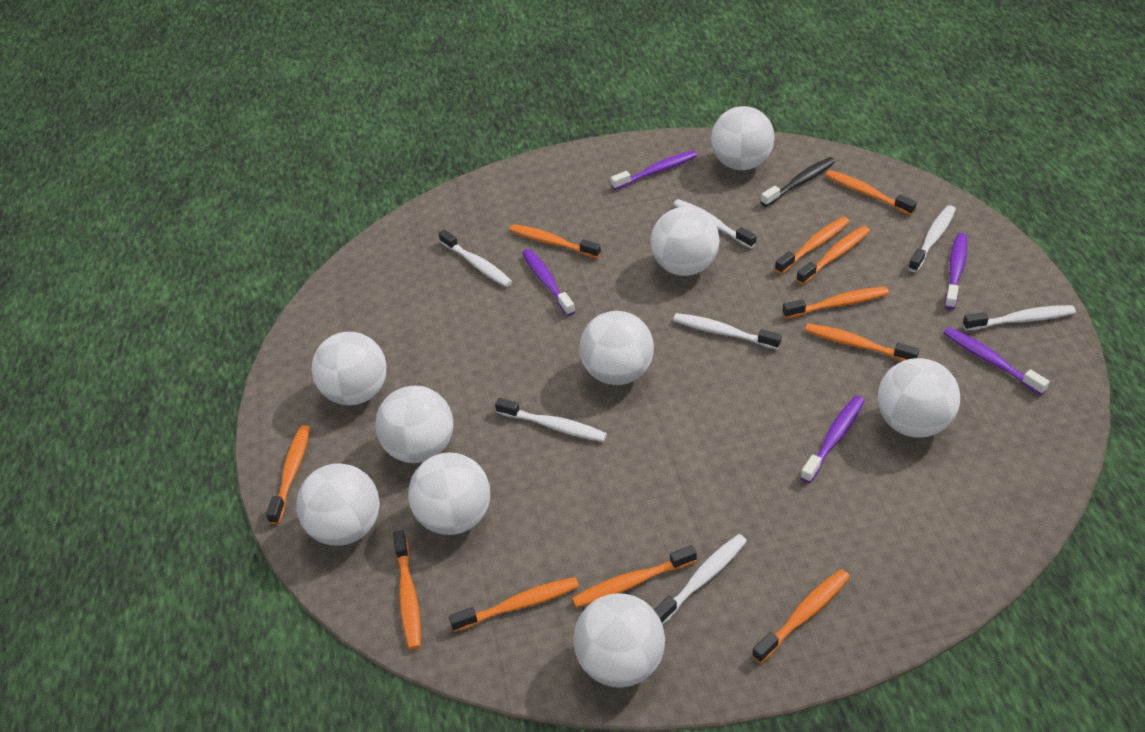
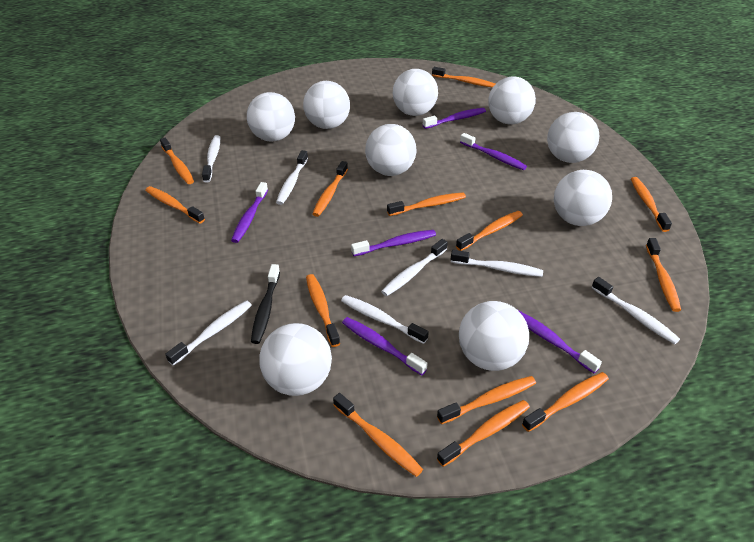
orange toothbrush: [266,425,310,524] [393,530,421,650] [449,577,579,632] [509,224,601,258] [572,545,697,608] [752,569,850,663] [775,217,850,274] [782,286,889,319] [796,226,870,285] [805,323,919,361] [825,170,917,215] = 11 -> [145,186,205,224] [160,138,194,184] [306,274,340,347] [312,161,348,217] [333,393,423,477] [387,192,466,216] [432,67,495,88] [437,376,536,424] [437,400,530,467] [456,211,523,251] [522,372,609,432] [631,177,672,232] [646,238,681,312] = 13
purple toothbrush: [522,249,575,316] [611,150,697,190] [800,396,865,483] [944,327,1050,395] [945,233,967,309] = 5 -> [231,182,268,243] [342,317,428,375] [351,230,436,256] [423,108,486,129] [460,133,527,170] [518,310,602,373] = 6

